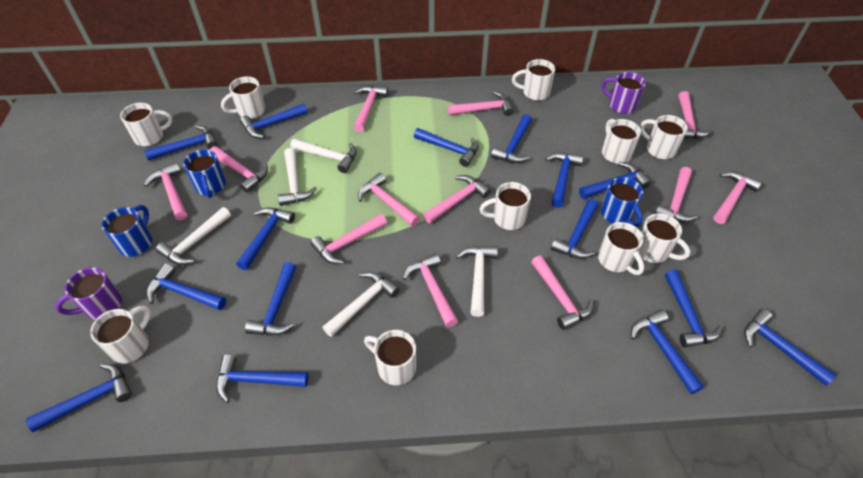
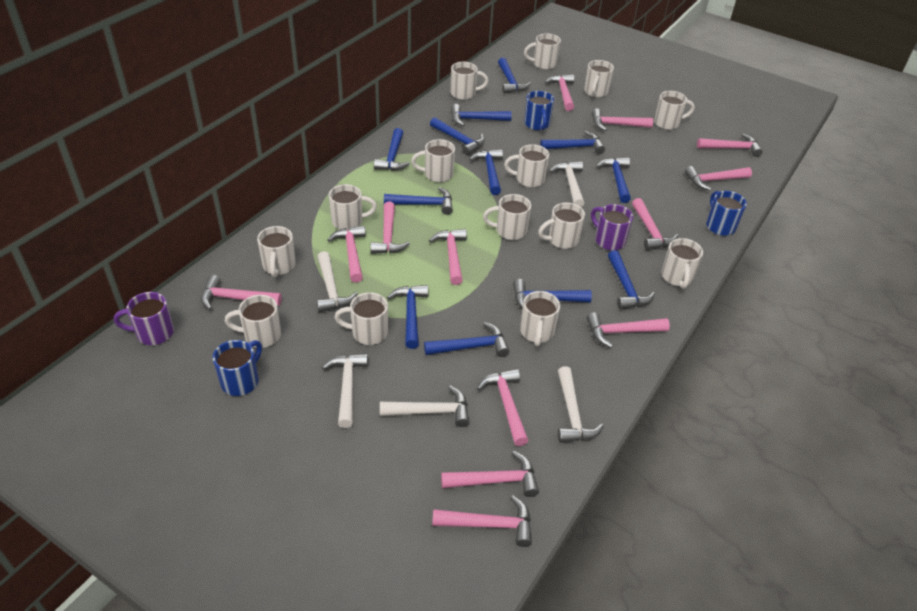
blue hammer: [26,364,132,432] [144,126,218,161] [147,263,226,310] [216,354,308,403] [236,207,295,270] [240,104,308,138] [245,262,296,335] [414,128,478,167] [491,114,532,163] [545,152,584,208] [551,199,599,259] [579,162,651,199] [631,309,704,394] [665,270,723,348] [744,309,836,386] = 15 -> [374,128,410,171] [384,187,453,215] [387,285,428,349] [424,322,509,357] [430,117,485,155] [451,104,512,126] [469,149,503,195] [498,58,531,94] [513,279,592,308] [540,131,605,154] [597,157,631,203] [608,250,655,309] = 12
pink hammer: [144,162,187,220] [210,146,268,193] [310,214,387,264] [354,85,389,132] [358,173,420,226] [402,253,458,327] [423,175,491,223] [448,91,514,116] [531,255,594,330] [655,167,698,223] [678,91,713,139] [713,171,762,224] = 12 -> [201,275,282,310] [327,226,366,283] [370,201,410,254] [429,229,467,285] [432,496,532,547] [441,451,539,497] [477,368,529,446] [545,75,575,111] [586,313,670,348] [592,108,653,131] [632,198,678,250] [685,166,752,191] [697,134,763,157] = 13
white mug: [90,305,151,364] [120,103,172,146] [221,77,265,119] [364,330,416,385] [480,182,531,230] [512,59,555,101] [598,222,644,275] [602,119,641,164] [638,213,690,263] [640,115,688,159] = 10 -> [225,295,281,348] [257,226,296,277] [329,184,377,230] [334,292,388,345] [411,139,455,182] [451,62,488,100] [483,194,531,240] [504,144,549,187] [520,291,560,346] [524,33,561,70] [538,202,585,249] [584,60,614,97] [654,91,695,130] [662,238,703,289] = 14

